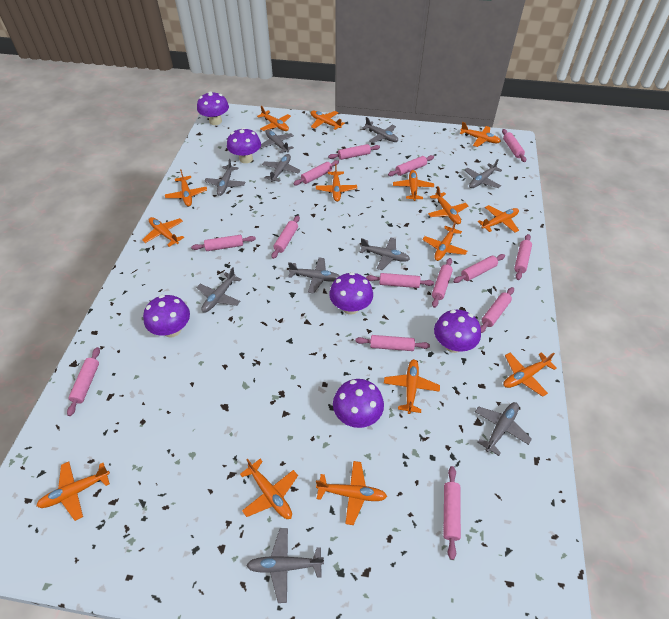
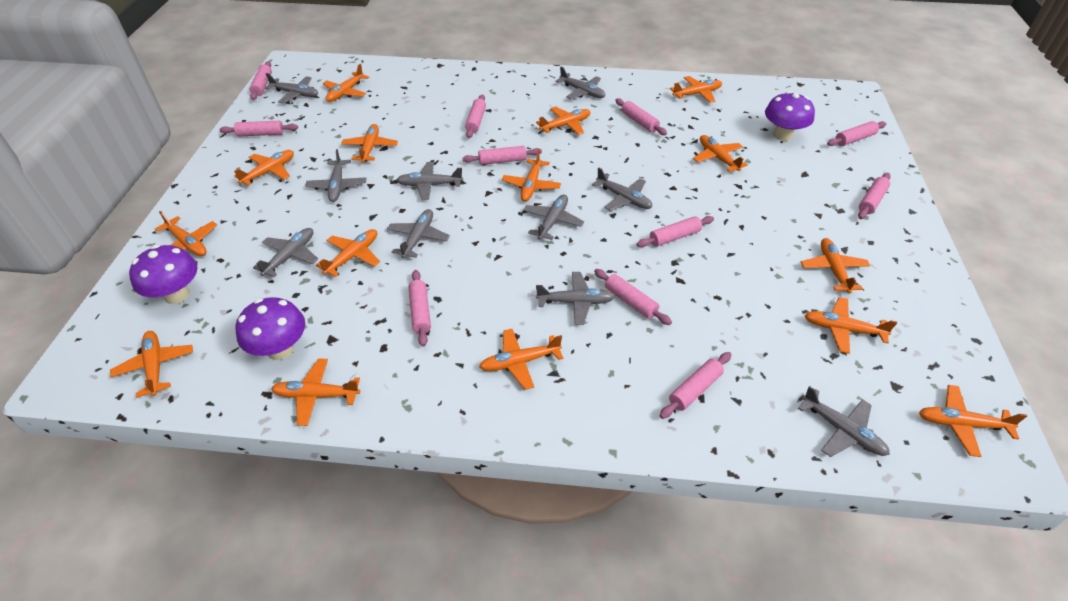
pink rolling pin: [67,347,100,416] [191,235,256,251] [271,216,300,259] [293,160,339,185] [328,144,380,160] [355,335,430,351] [366,273,434,288] [388,155,434,176] [432,258,453,308] [443,466,461,560] [453,254,505,283] [480,287,514,333] [502,129,526,162] [514,234,532,280] = 14 -> [219,121,298,137] [250,61,272,100] [408,270,431,346] [462,146,542,165] [465,94,486,138] [594,269,672,325] [615,98,667,135] [637,216,714,247] [660,352,731,419] [827,121,886,146] [858,173,891,219] = 11
purple mushroom: [143,295,190,338] [197,91,229,125] [227,128,261,163] [329,272,373,315] [333,379,384,428] [434,310,481,353] = 6 -> [129,245,198,304] [235,297,305,360] [765,91,815,141] = 3

